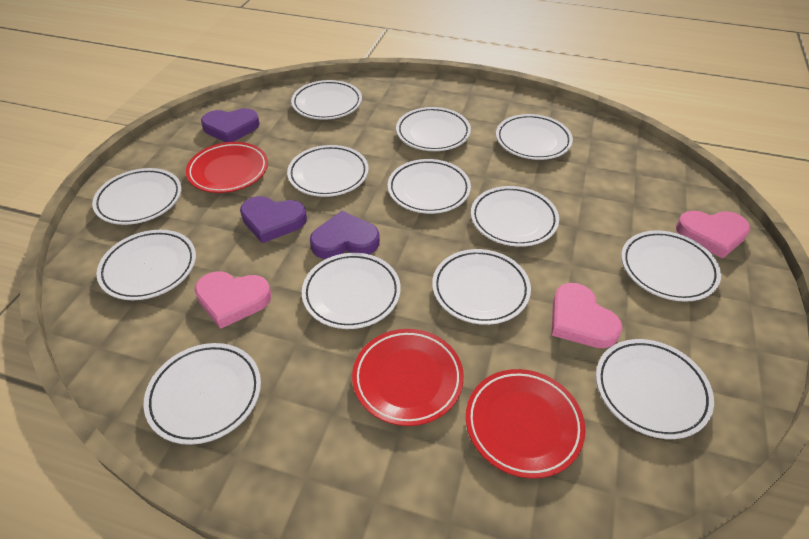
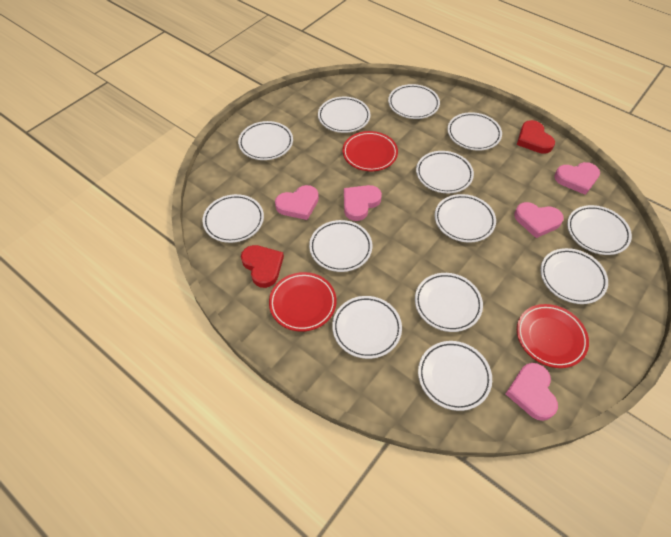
pink heart: [194,271,271,329] [552,283,622,348] [676,211,751,258] = 3 -> [275,185,319,220] [344,185,382,221] [506,363,558,421] [514,202,564,238] [554,162,600,195] = 5
purple heart: [201,108,260,142] [240,196,307,243] [310,211,380,259] = 3 -> none = 0
red heart: none = 0 -> [241,245,284,288] [517,120,555,154] = 2

